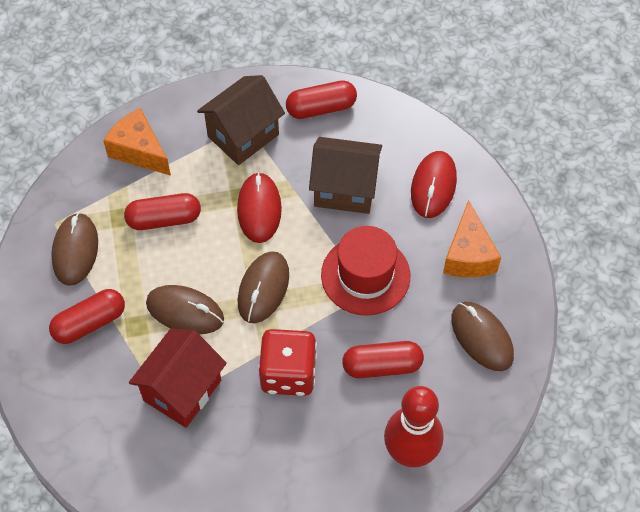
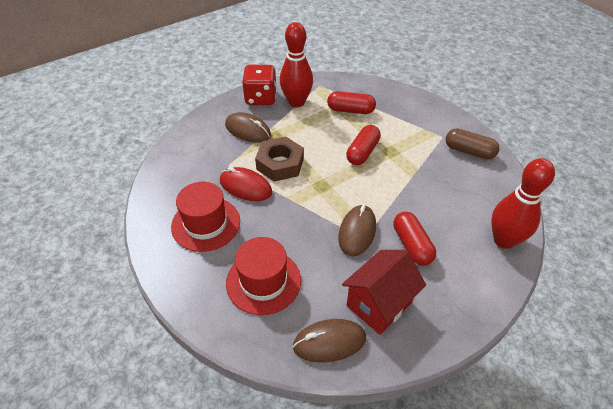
brown capsule: none = 0 -> [445,128,500,159] = 1
brown house: [197,75,285,165] [309,137,382,214] = 2 -> none = 0
brown mouse: [51,212,98,286] [146,285,224,334] [237,251,289,323] [451,302,514,371] = 4 -> [225,112,271,143] [293,319,366,363] [338,205,376,256] = 3
brown nut: none = 0 -> [255,137,304,182] = 1
orange cheese: [103,108,171,176] [443,200,501,277] = 2 -> none = 0
red bowling pin: [384,386,443,468] = 1 -> [280,22,313,108] [491,158,555,249] = 2
red capsule: [49,289,125,344] [124,193,201,230] [286,80,357,119] [342,341,424,378] = 4 -> [327,91,376,114] [346,125,381,165] [394,212,436,266] = 3
red hat: [321,226,410,316] = 1 -> [171,182,240,252] [226,237,301,315] = 2
red mouse: [237,172,282,243] [411,151,457,218] = 2 -> [220,167,272,201] = 1

